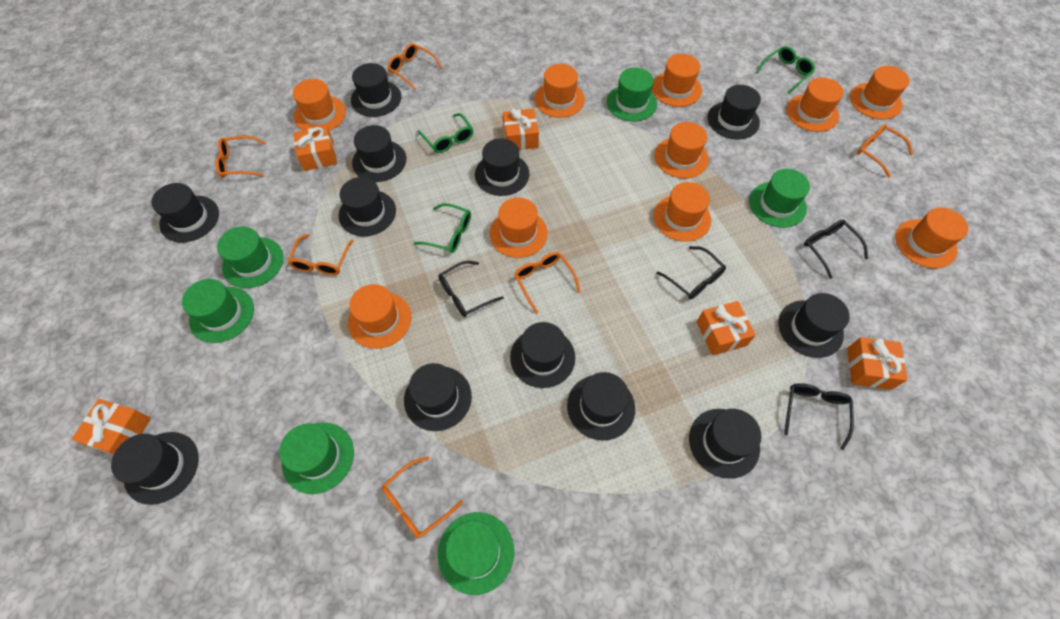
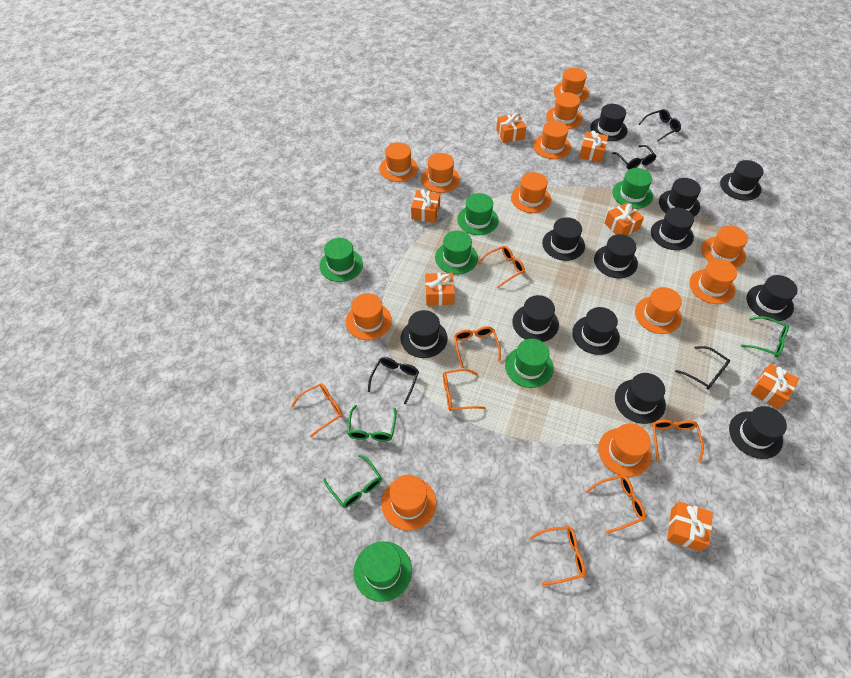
orange gift: [71,399,151,454] [294,126,337,171] [503,109,539,150] [697,301,756,355] [847,337,908,390] = 5 -> [411,189,440,223] [425,273,455,306] [496,113,526,143] [579,131,608,163] [604,202,644,235] [667,501,713,551] [751,363,799,409] = 7
orange glasses: [215,136,266,178] [288,234,353,275] [382,456,463,538] [388,43,443,90] [514,252,580,314] [857,124,913,178] = 6 -> [291,383,343,437] [443,369,485,411] [454,326,501,368] [478,246,525,288] [530,526,585,586] [586,475,646,534] [652,420,704,463] = 7
orange hat: [293,79,346,131] [348,284,411,349] [490,197,548,258] [534,64,585,118] [652,54,702,107] [654,122,709,179] [654,182,711,242] [787,77,844,132] [850,66,910,120] [895,208,968,268] = 10 -> [346,293,392,340] [379,142,418,182] [381,475,436,531] [421,153,460,193] [511,172,551,213] [533,121,571,159] [546,92,583,129] [554,68,589,102] [598,423,652,477] [635,287,682,334] [689,259,737,304] [702,226,748,268] = 12

